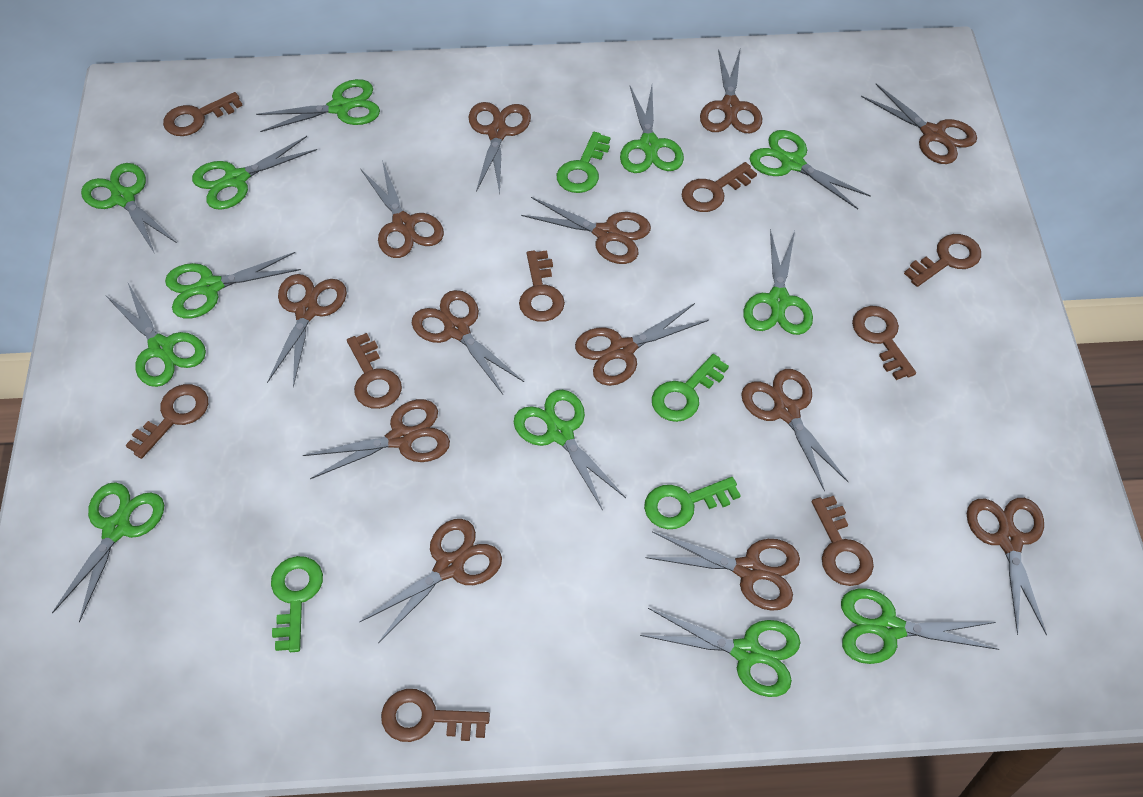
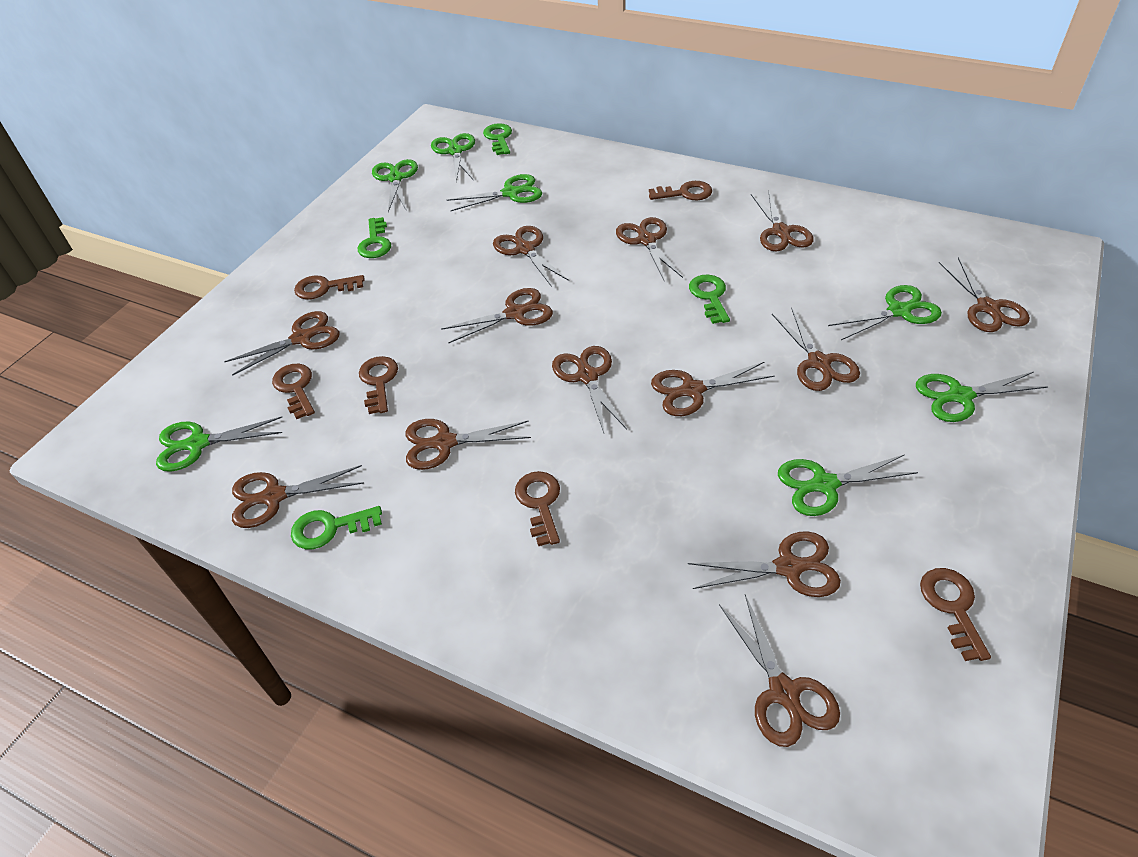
brown key: [126,384,208,459] [163,92,243,136] [347,333,402,409] [381,689,490,742] [519,250,565,322] [682,162,757,212] [812,496,874,586] [852,306,916,380] [904,234,981,287] = 9 -> [272,364,315,419] [294,275,365,300] [359,356,398,414] [515,471,560,546] [649,181,712,200] [920,568,991,661] = 6
green scissors: [52,482,164,623] [81,163,177,254] [105,283,206,387] [165,252,301,319] [192,136,317,210] [256,79,380,132] [514,390,626,510] [620,86,684,173] [640,608,800,697] [743,229,813,335] [750,130,871,209] [841,588,999,664] = 12 -> [156,417,282,472] [372,159,418,212] [431,133,475,182] [447,174,542,211] [778,454,918,516] [828,285,942,340] [916,372,1048,422] = 7

